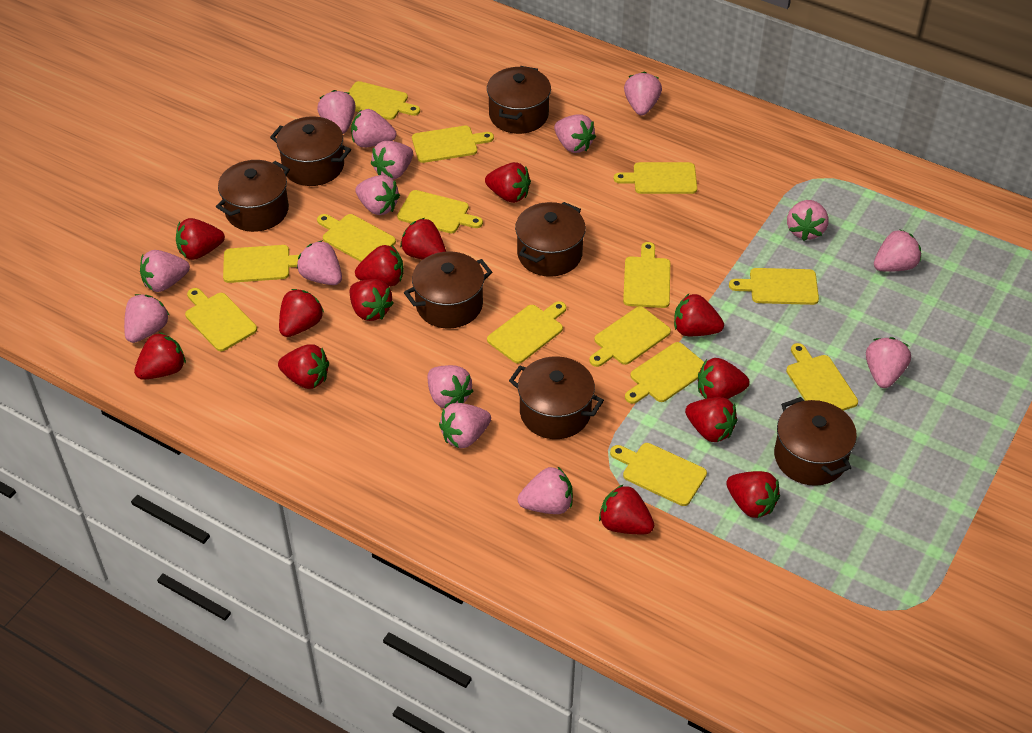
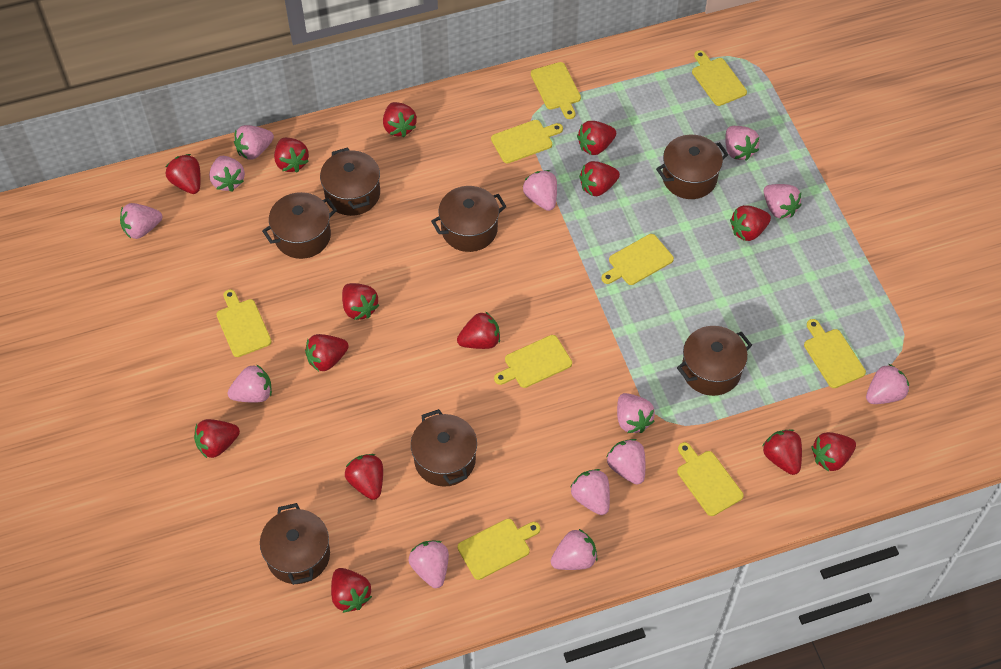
pink strawberry: [124,294,170,343] [140,250,190,292] [297,240,342,285] [317,90,356,134] [351,109,396,147] [355,175,400,215] [371,141,413,180] [428,365,473,408] [439,403,491,448] [518,467,573,514] [554,115,596,153] [624,72,662,116] [787,200,829,241] [866,337,911,388] [874,229,921,272] = 15 -> [120,203,162,239] [209,156,245,192] [228,364,272,403] [234,125,274,160] [409,541,449,588] [523,170,557,211] [551,529,597,570] [570,469,610,515] [606,439,645,484] [617,393,655,433] [725,126,760,161] [764,184,801,219] [866,364,909,404] = 13
red strawberry: [134,332,186,380] [176,218,225,260] [278,344,329,389] [279,289,324,337] [350,279,394,321] [355,245,404,287] [400,218,446,260] [485,162,531,203] [599,484,654,534] [674,294,724,336] [685,397,738,442] [698,358,750,399] [726,471,780,518] = 13 -> [166,154,201,194] [194,419,240,458] [274,138,309,172] [305,334,349,371] [331,568,372,613] [342,283,379,320] [345,454,383,500] [383,102,417,137] [457,311,500,349] [577,121,616,155] [579,161,620,196] [730,205,771,241] [763,429,802,475] [811,432,856,472] = 14
yellow cutting board: [185,288,257,351] [223,245,299,283] [317,214,396,262] [348,81,420,120] [397,190,483,233] [412,126,494,163] [487,301,566,364] [589,306,671,367] [610,443,707,506] [614,162,697,194] [623,242,670,308] [625,342,704,404] [729,268,819,305] [786,343,858,411] = 14 -> [216,289,272,357] [458,519,540,580] [491,120,563,163] [494,335,572,388] [531,62,581,119] [601,234,674,285] [677,442,744,516] [692,50,747,106] [804,319,866,388] = 9

